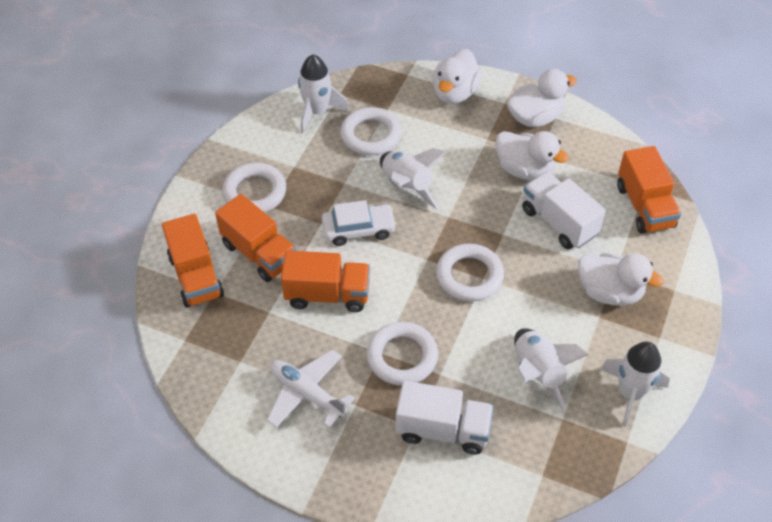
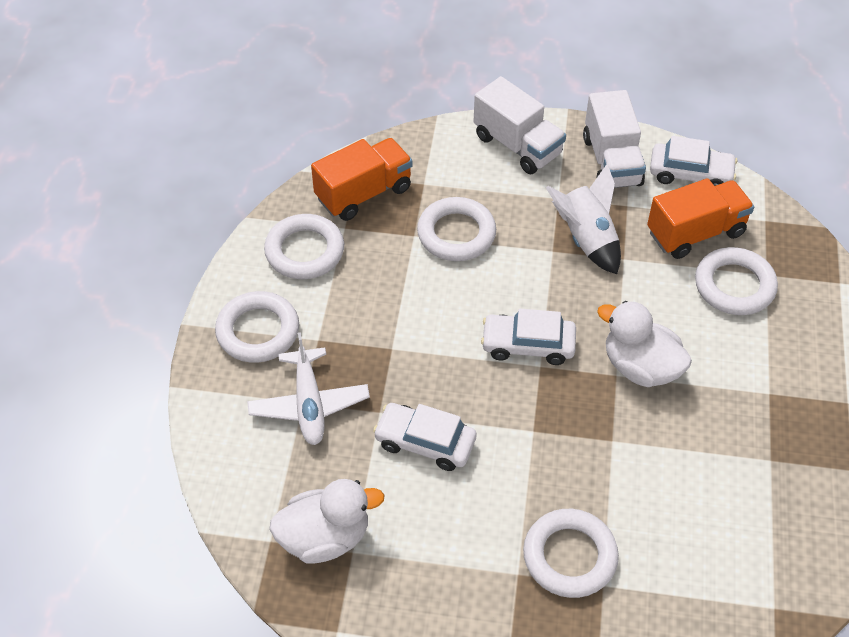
orange truck: [162,214,224,308] [215,194,296,282] [281,251,370,312] [617,146,681,234] = 4 -> [311,138,413,221] [647,178,754,259] = 2
white car: [322,200,397,246] = 1 -> [373,403,477,471] [481,309,576,365] [650,136,737,186] = 3
white duck: [433,49,482,104] [496,131,569,181] [507,69,577,127] [578,253,664,306] = 4 -> [269,479,384,563] [597,301,692,387] = 2
white ring: [222,163,286,213] [340,107,402,155] [367,322,438,386] [436,244,504,301] = 4 -> [215,291,299,363] [264,214,344,279] [417,197,496,261] [523,509,619,598] [695,247,778,315] = 5
white rocket: [298,54,349,133] [380,148,447,210] [514,328,589,412] [601,341,670,427] = 4 -> [546,164,621,274] = 1

